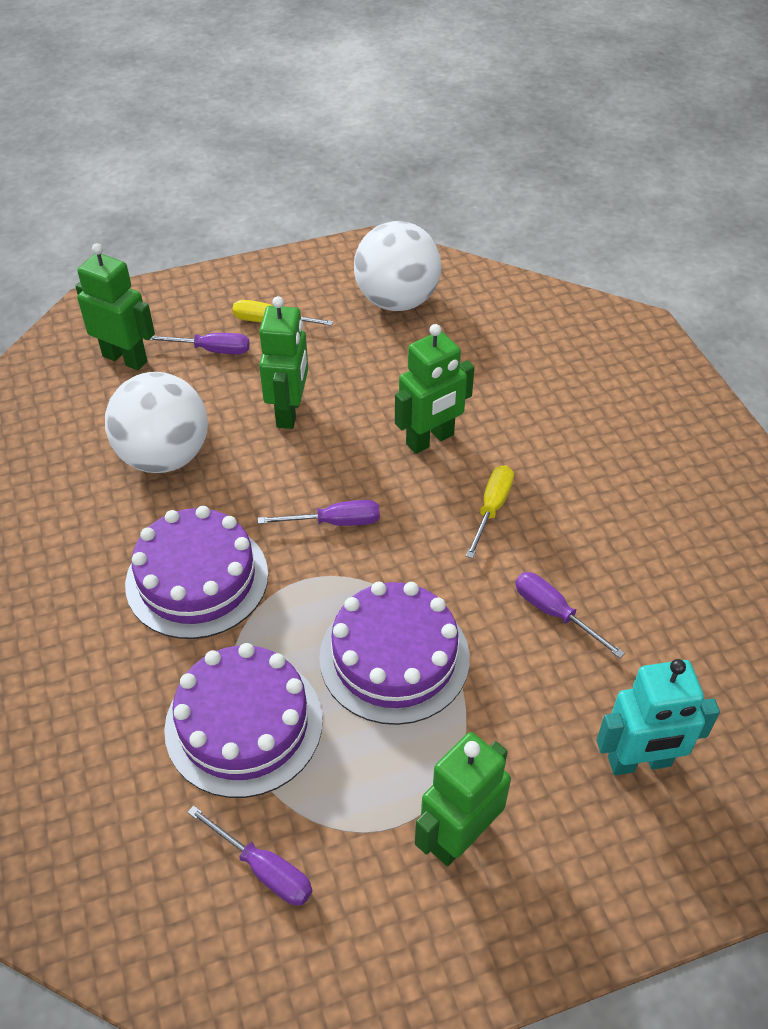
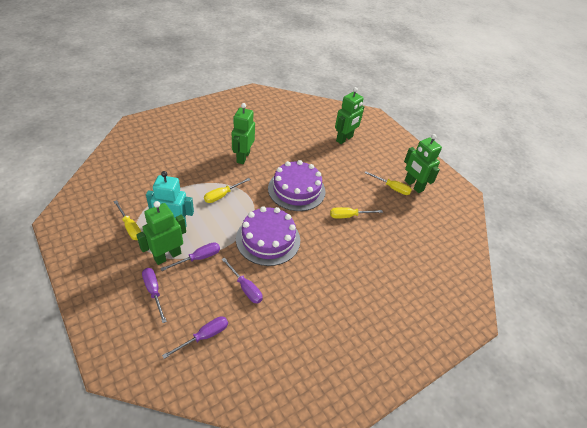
purple cake: [125,506,268,639] [164,643,322,798] [319,582,470,725] = 3 -> [236,206,300,266] [268,160,326,211] = 2
white ball: [105,372,208,473] [354,221,442,311] = 2 -> none = 0
yellow screwdriver: [232,300,333,326] [466,465,514,558] = 2 -> [113,200,141,240] [204,178,251,203] [330,207,383,219] [365,171,412,195] = 4

